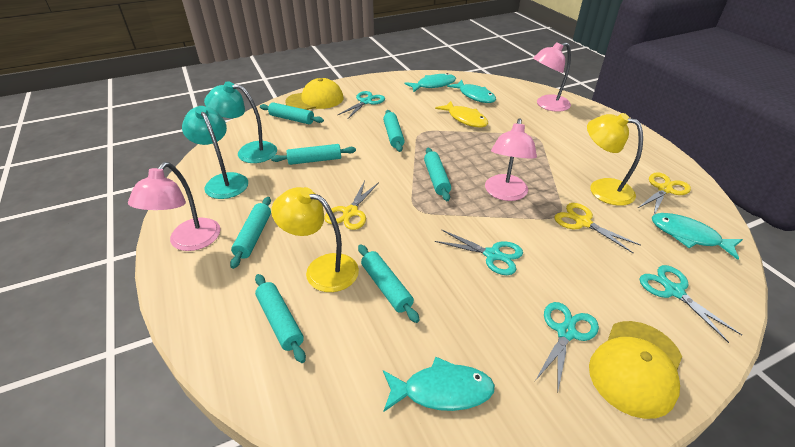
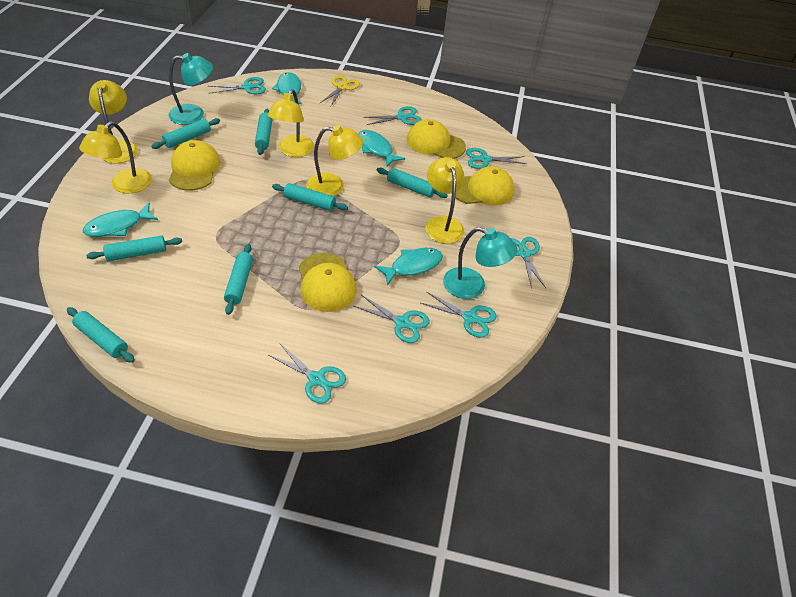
pink lamp: [128,162,221,251] [485,119,537,201] [533,42,571,112] = 3 -> none = 0
turquoise scissors: [338,91,385,120] [435,230,523,275] [535,302,599,390] [639,265,742,343] = 4 -> [209,77,266,94] [269,343,346,404] [354,295,430,343] [363,106,422,125] [421,292,497,338] [466,148,527,169] [511,237,546,288] = 7
yellow cap: [285,78,344,110] [589,321,682,419] = 2 -> [169,140,221,191] [299,253,357,312] [407,119,466,159] [455,166,515,205] = 4
yellow fish: [435,101,488,127] = 1 -> none = 0
yellow lamp: [271,187,359,292] [587,113,643,206] = 2 -> [79,121,152,193] [89,80,138,163] [268,89,314,157] [306,125,363,196] [425,157,464,244] = 5
yellow scissors: [324,180,379,230] [554,203,641,253] [637,173,691,214] = 3 -> [320,75,360,106] = 1

